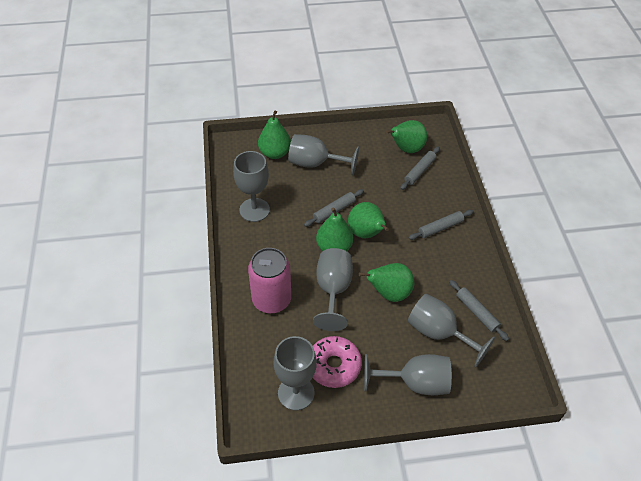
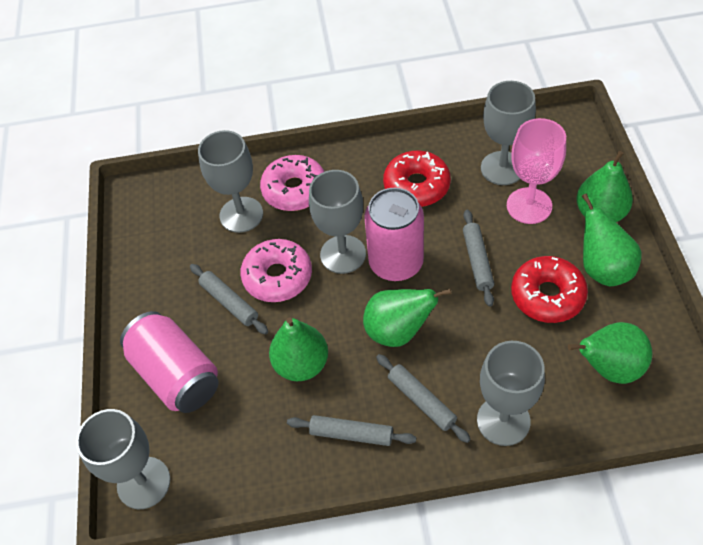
grey goblet: [233,151,270,222] [273,336,317,410] [288,134,359,176] [313,248,353,331] [364,354,452,395] [408,294,495,367] = 6 -> [76,409,170,509] [198,130,263,233] [309,170,366,274] [477,341,545,446] [481,81,536,185] = 5
pink can: [248,248,291,313] = 1 -> [120,311,219,413] [364,188,424,281] = 2
pink donut: [313,336,362,388] = 1 -> [240,239,312,302] [260,155,324,211] = 2
pink goblet: none = 0 -> [507,118,566,224] = 1
red donut: none = 0 -> [383,151,451,207] [511,256,588,323] = 2

